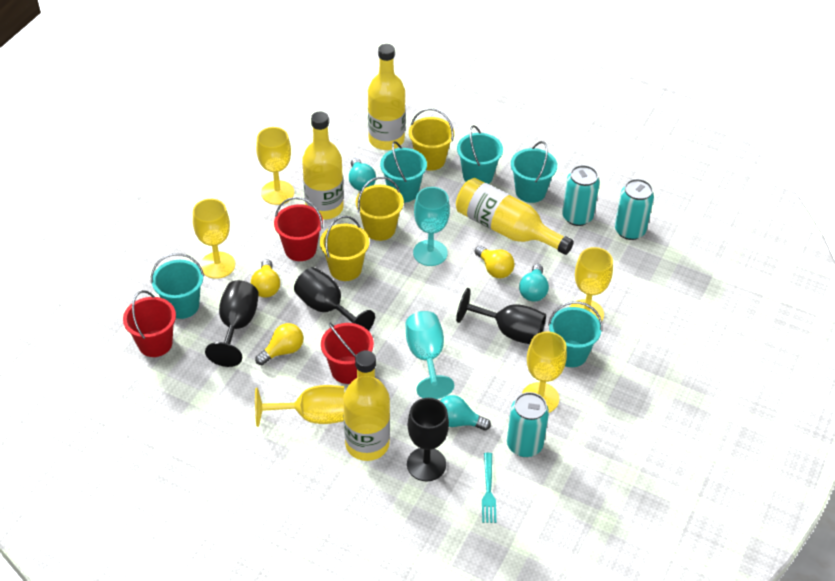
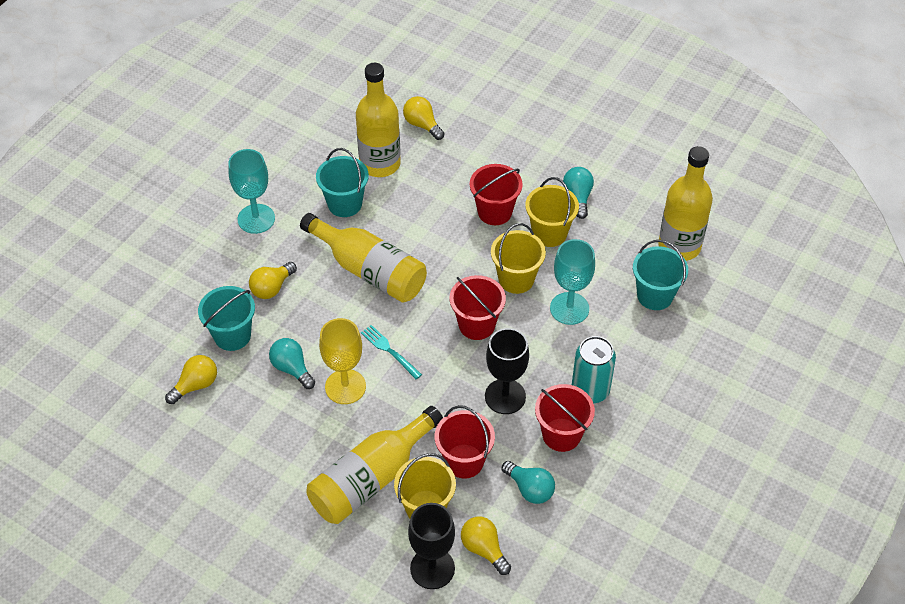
black goblet: [205,280,259,367] [294,267,375,331] [407,398,449,481] [456,288,546,344] = 4 -> [408,503,455,589] [485,328,529,414] = 2
red bucket: [123,290,176,357] [274,197,323,261] [321,323,374,384] = 3 -> [435,405,495,478] [449,275,506,340] [470,164,523,225] [535,384,595,452] = 4
turquoise bucket: [151,253,204,319] [380,141,427,203] [457,125,503,184] [511,141,557,203] [548,301,602,367] = 5 -> [198,286,255,351] [316,148,369,217] [633,240,688,310] = 3
turquoise can: [507,392,549,457] [562,165,600,226] [615,179,654,240] = 3 -> [572,336,616,403] = 1
yellow goblet: [193,199,235,279] [255,385,344,427] [256,127,294,205] [522,332,567,412] [570,247,613,321] = 5 -> [319,318,366,404] = 1
yellow light bulb: [251,259,280,298] [255,323,303,365] [475,245,515,278] = 3 -> [165,355,217,404] [249,262,297,299] [403,96,444,140] [461,516,511,575] = 4

